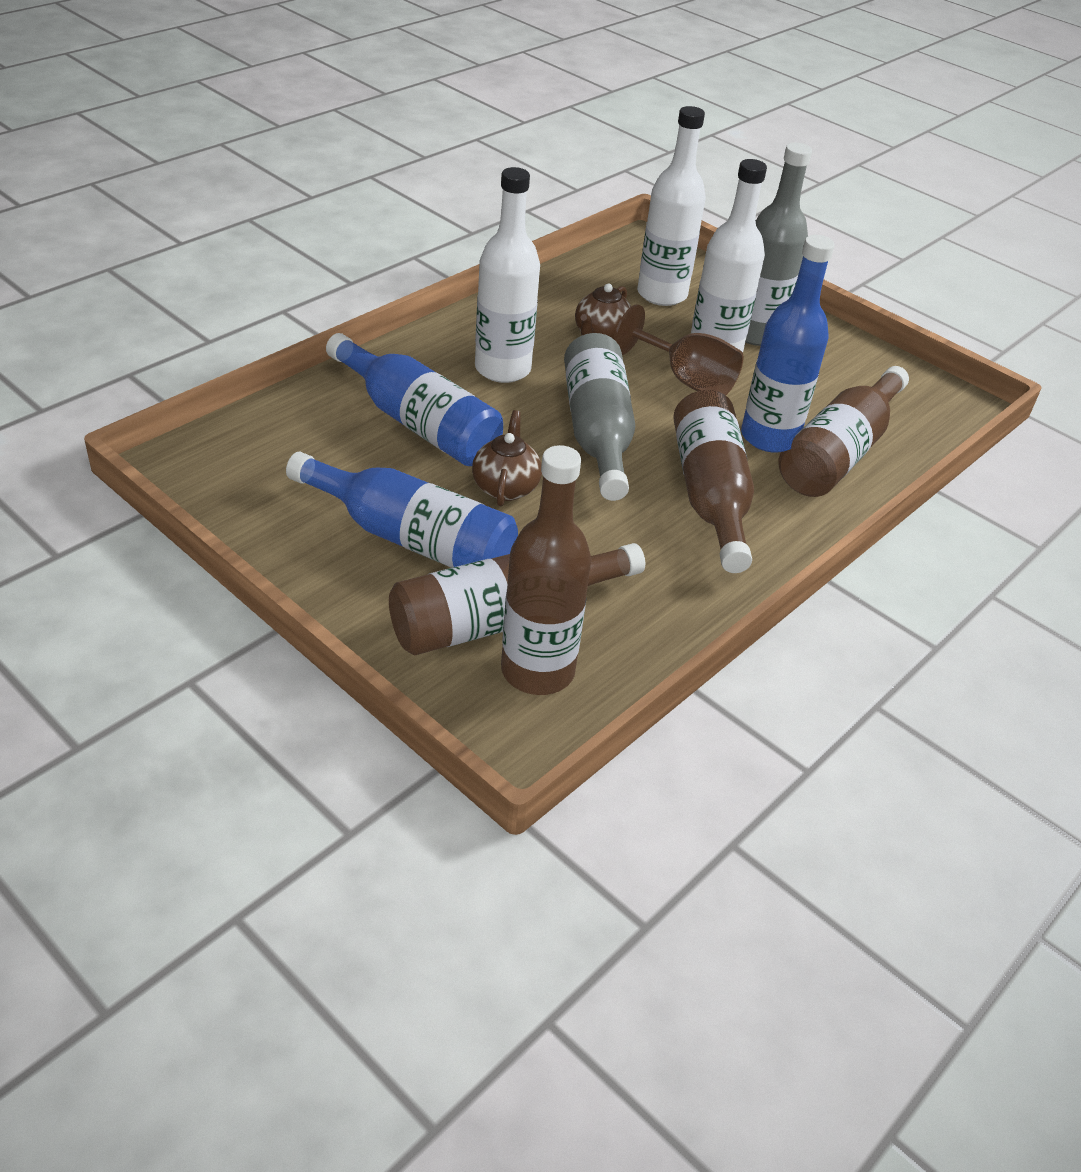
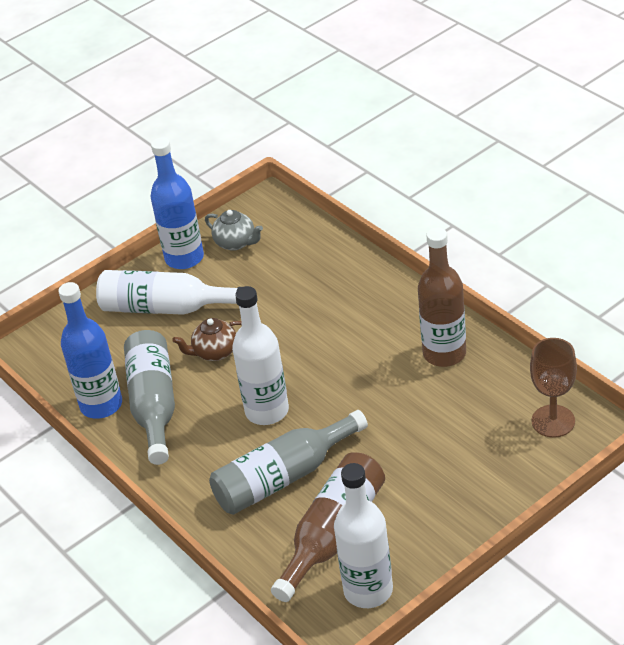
blue bottle: [286,452,518,568] [326,333,503,466] [741,235,835,453] = 3 -> [58,282,122,419] [151,138,204,269] = 2
brown bottle: [389,543,645,655] [501,445,591,695] [673,390,754,573] [778,366,909,497] = 4 -> [271,452,385,602] [418,227,466,367] = 2
brown teapot: [472,410,542,506] [575,284,631,339] = 2 -> [172,318,242,361] = 1
grey teapot: none = 0 -> [205,210,263,251] = 1

